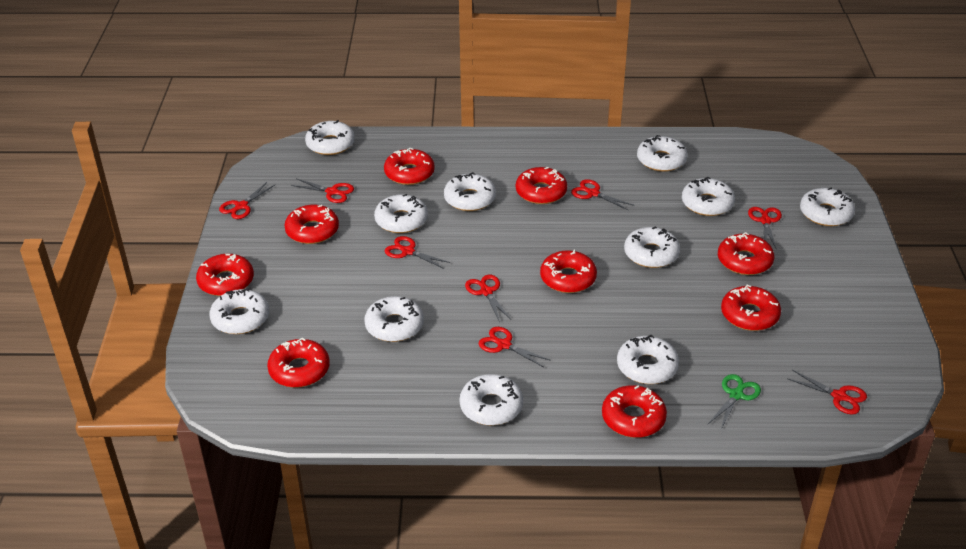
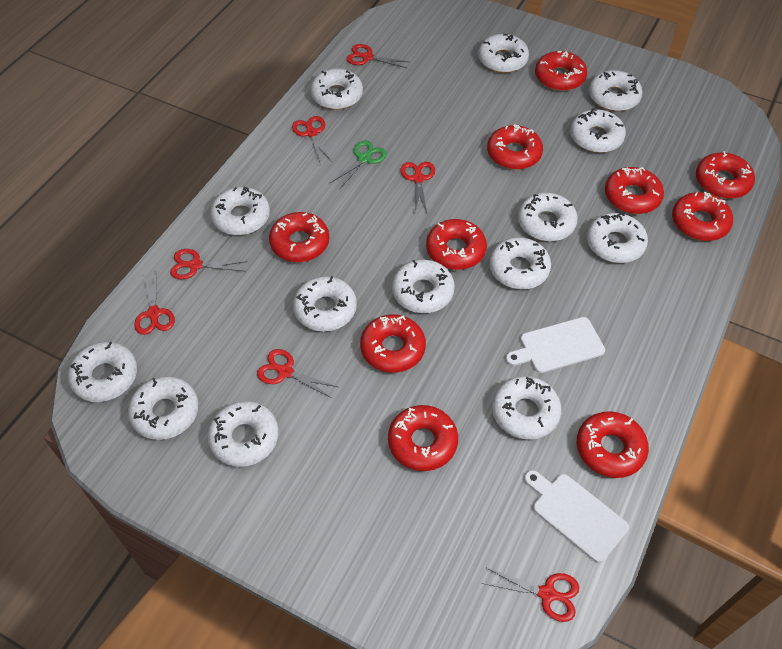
red donut: [196,254,254,296] [267,337,330,388] [284,205,339,244] [384,147,435,185] [516,167,567,204] [540,250,597,293] [602,385,667,438] [718,232,774,275] [721,284,781,331] = 9 -> [269,212,329,262] [360,314,426,373] [388,405,458,471] [426,219,487,270] [487,124,543,170] [535,51,587,91] [577,411,649,478] [605,167,664,214] [672,192,733,241] [696,151,755,199] = 10
red scissors: [219,182,275,219] [291,178,354,203] [385,236,451,269] [465,275,511,322] [479,327,551,367] [571,179,633,211] [748,207,782,248] [787,370,867,415] = 8 -> [134,273,175,335] [170,249,247,279] [257,349,337,398] [292,116,332,162] [346,44,409,68] [400,162,435,213] [482,567,579,622] = 7
white cutting board: none = 0 -> [506,317,605,373] [524,470,629,563] = 2
white donut: [209,288,269,334] [305,120,355,155] [364,296,424,342] [374,194,428,233] [444,172,496,211] [460,374,523,426] [617,335,679,384] [624,226,680,268] [637,135,688,172] [682,177,735,216] [800,188,855,226] = 11 -> [68,341,137,402] [128,376,198,440] [208,401,279,467] [210,186,270,235] [293,276,357,332] [310,69,363,110] [392,259,455,313] [478,34,529,73] [489,237,551,289] [492,376,561,440] [518,193,578,241] [570,108,626,153] [587,212,648,263] [589,70,642,111] = 14

